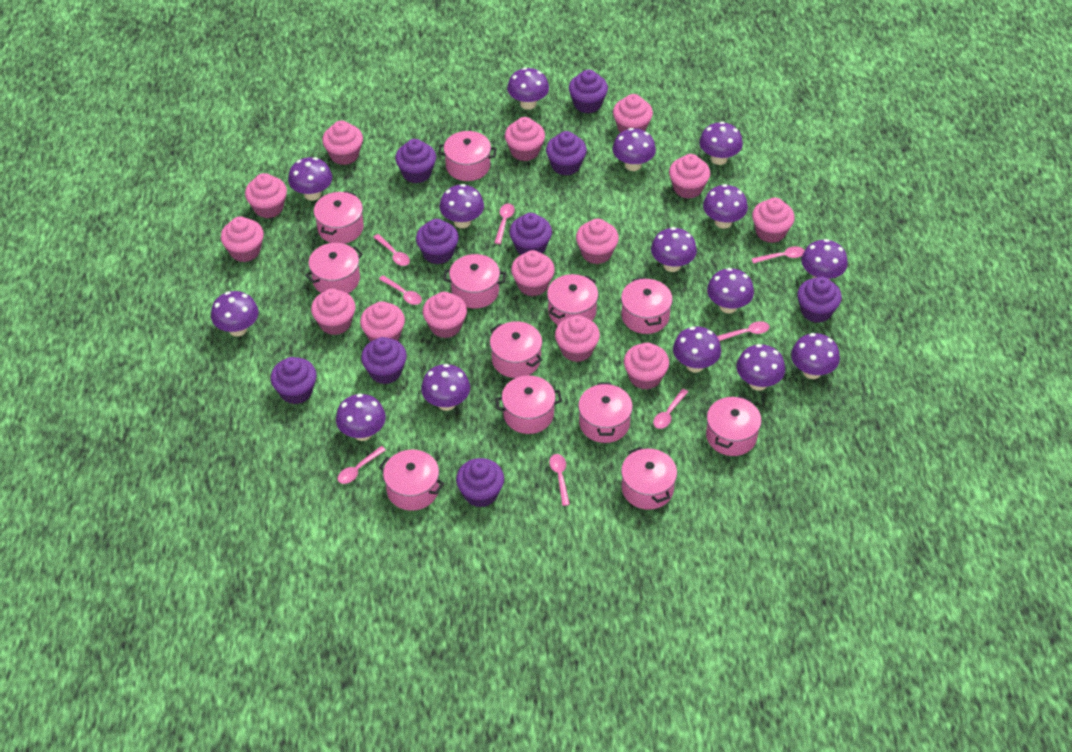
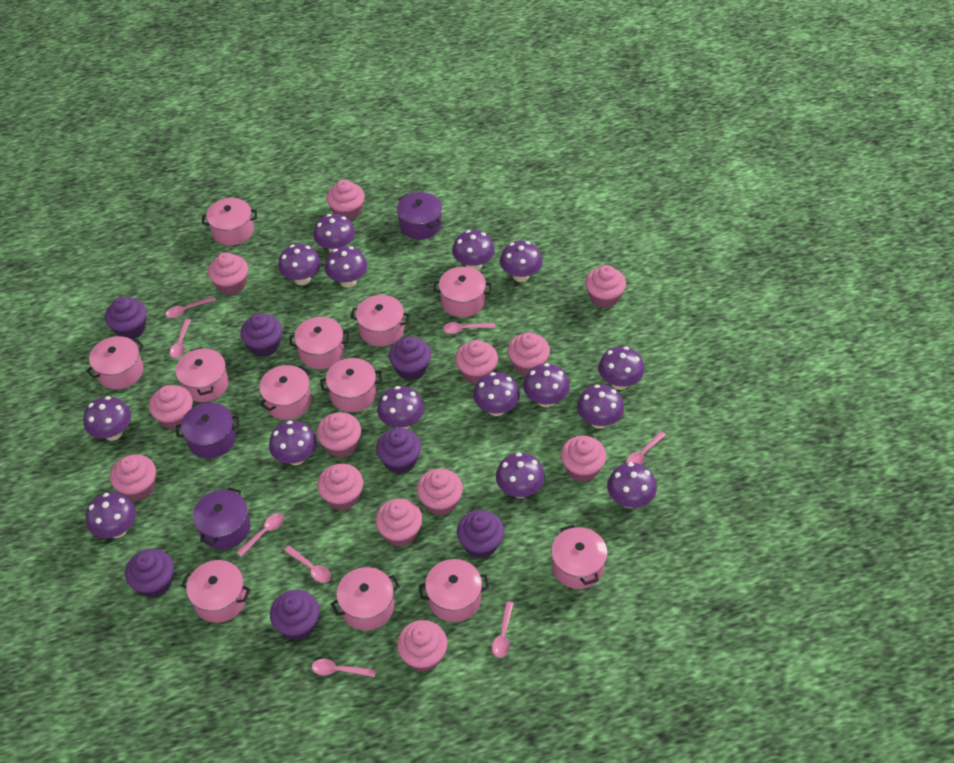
pink cupcake: [221,216,264,262] [245,173,287,218] [311,289,356,335] [322,120,363,165] [360,301,405,342] [423,292,467,338] [505,117,545,161] [511,250,555,296] [555,315,600,362] [576,219,619,264] [613,94,653,133] [624,343,669,390] [669,154,710,199] [752,198,795,243] = 14 -> [110,454,156,501] [149,385,193,430] [208,252,248,295] [317,412,361,458] [317,464,363,511] [327,180,365,221] [375,499,422,547] [397,620,448,672] [417,469,463,516] [455,340,498,384] [508,332,550,376] [561,436,606,482] [585,265,626,308] = 13
purple cupcake: [271,357,317,404] [361,337,407,384] [395,139,436,184] [416,219,459,264] [456,458,504,507] [509,213,552,255] [546,131,587,176] [569,70,608,113] [797,276,842,323] = 9 -> [105,297,147,340] [125,549,174,598] [240,313,282,357] [270,590,320,640] [376,428,421,474] [389,336,431,380] [457,510,504,559] = 7
purple pot: none = 0 -> [176,402,240,459] [193,487,251,549] [397,192,442,240] = 3

